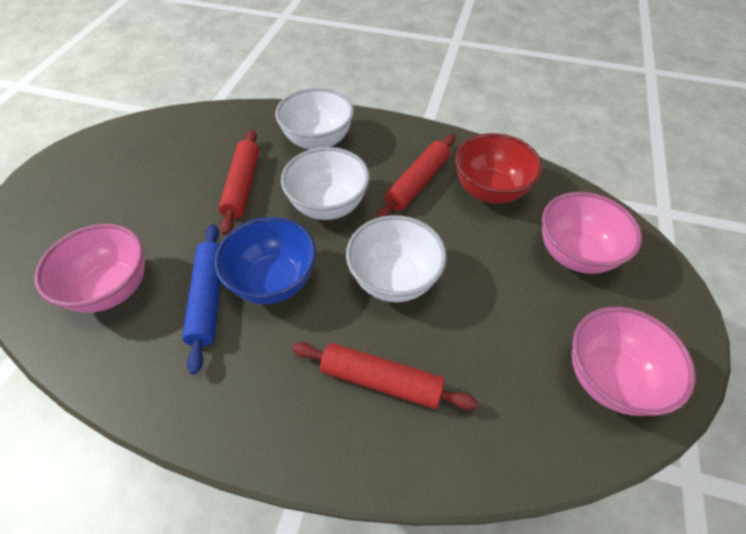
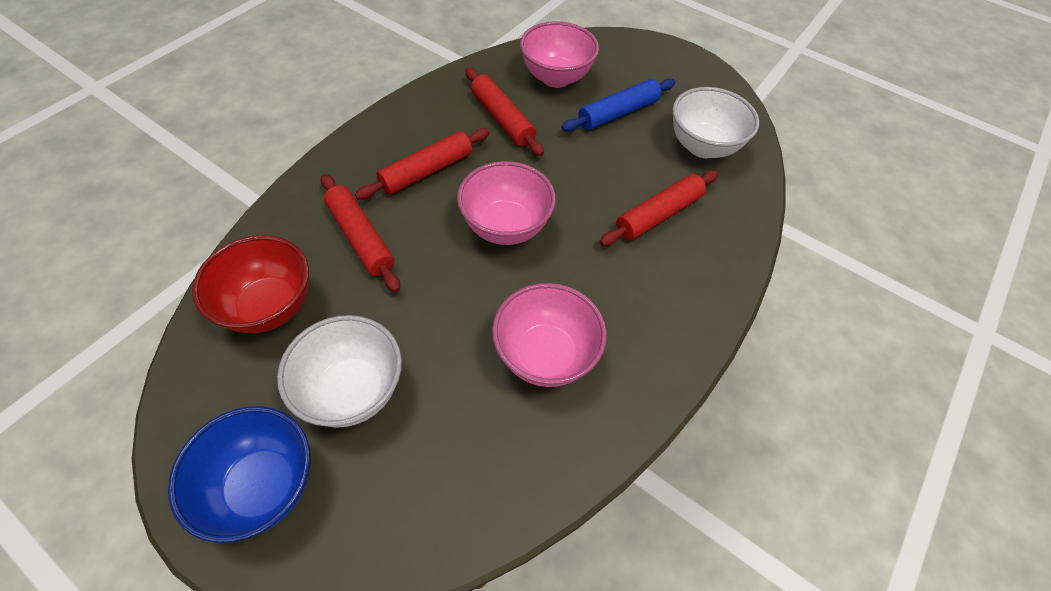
red rolling pin: [219,130,259,235] [292,342,478,410] [377,134,455,218] = 3 -> [321,174,400,292] [355,128,490,200] [465,68,544,156] [599,170,719,246] = 4
white bowl: [275,88,354,150] [281,147,370,220] [346,215,447,302] = 3 -> [277,315,402,428] [672,87,759,158] = 2

